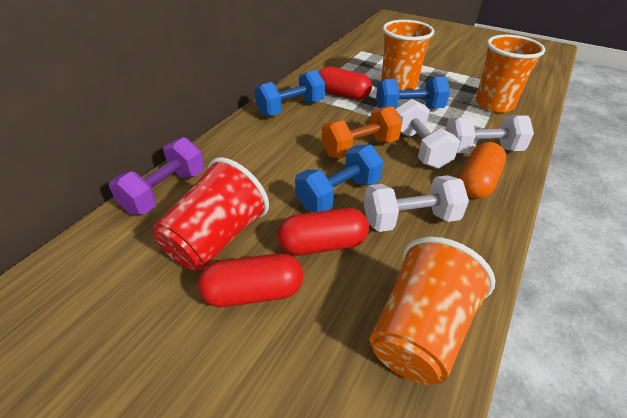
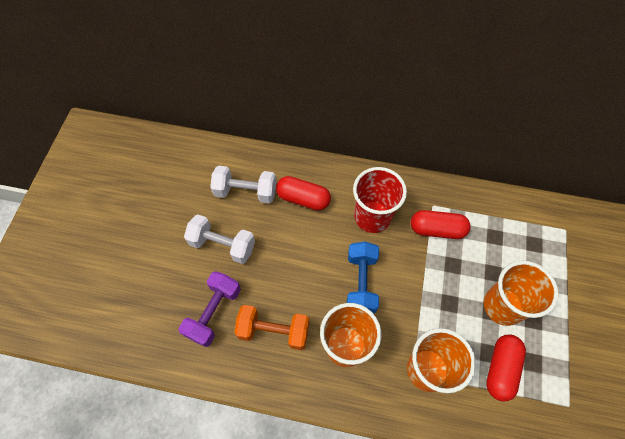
blue dumbbell: [254,70,325,117] [295,144,383,212] [376,77,450,109] = 3 -> [347,242,379,313] = 1
orange capsule: [459,142,506,199] = 1 -> none = 0
white dumbbell: [364,175,469,232] [396,99,460,169] [445,115,534,153] = 3 -> [184,214,255,264] [210,165,276,204] = 2

